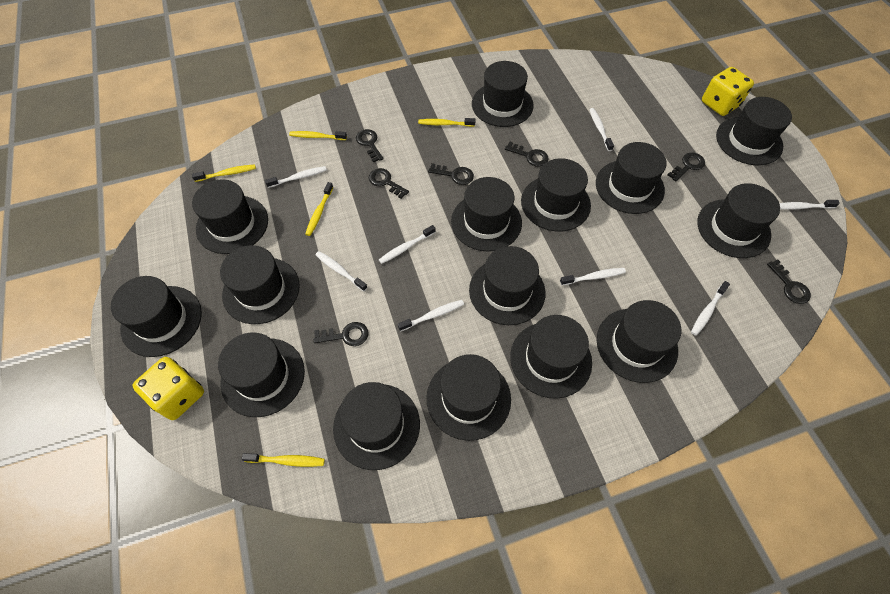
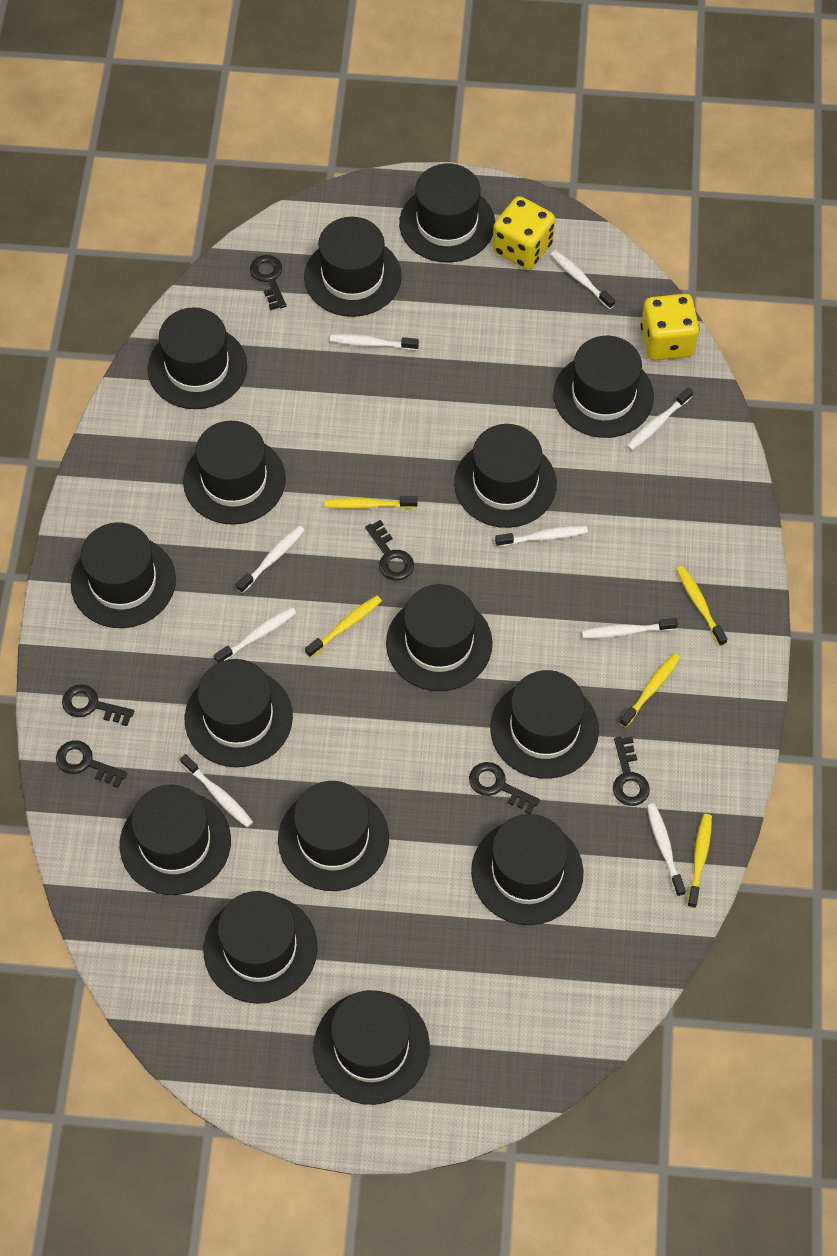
black key: [313,322,368,346] [356,129,383,163] [369,168,409,199] [428,163,474,185] [505,142,549,167] [668,153,705,181] [767,260,811,304] = 7 -> [56,741,127,788] [62,684,134,726] [250,255,286,310] [365,520,414,581] [469,762,540,814] [613,736,650,806] = 6
white toothbrush: [265,166,327,188] [315,251,368,291] [379,225,436,264] [398,300,464,331] [560,268,626,285] [589,108,614,151] [691,281,730,336] [779,200,840,210] = 8 -> [180,754,253,828] [214,607,296,663] [236,526,305,593] [330,334,419,350] [495,526,588,547] [550,250,615,309] [582,618,678,638] [626,387,693,451] [647,803,686,897] = 9

